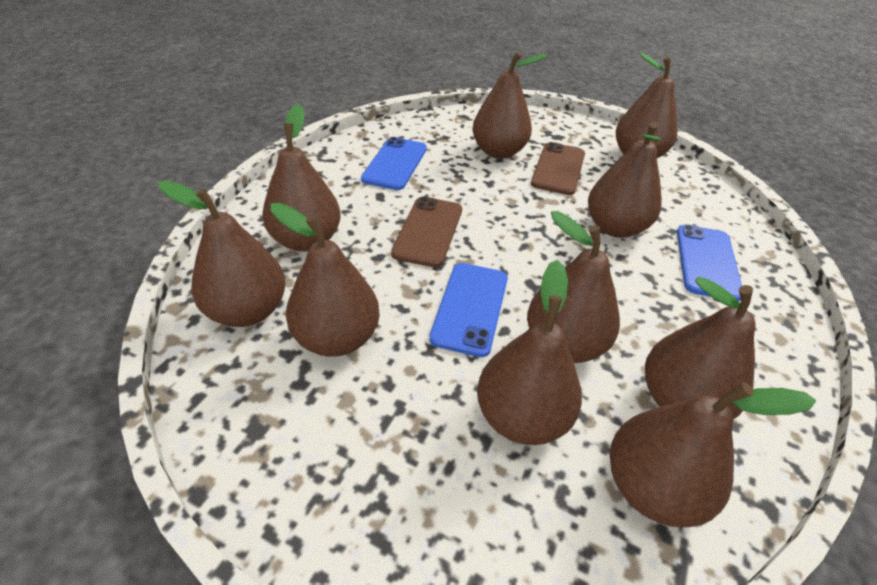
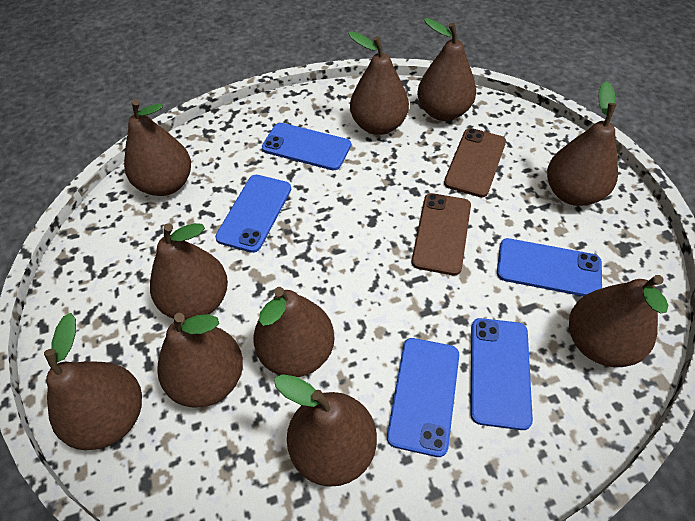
blue phone: [361,137,427,190] [429,263,508,357] [677,224,742,301] = 3 -> [215,175,291,253] [262,123,351,170] [387,338,459,457] [470,318,533,430] [497,238,602,296] = 5

